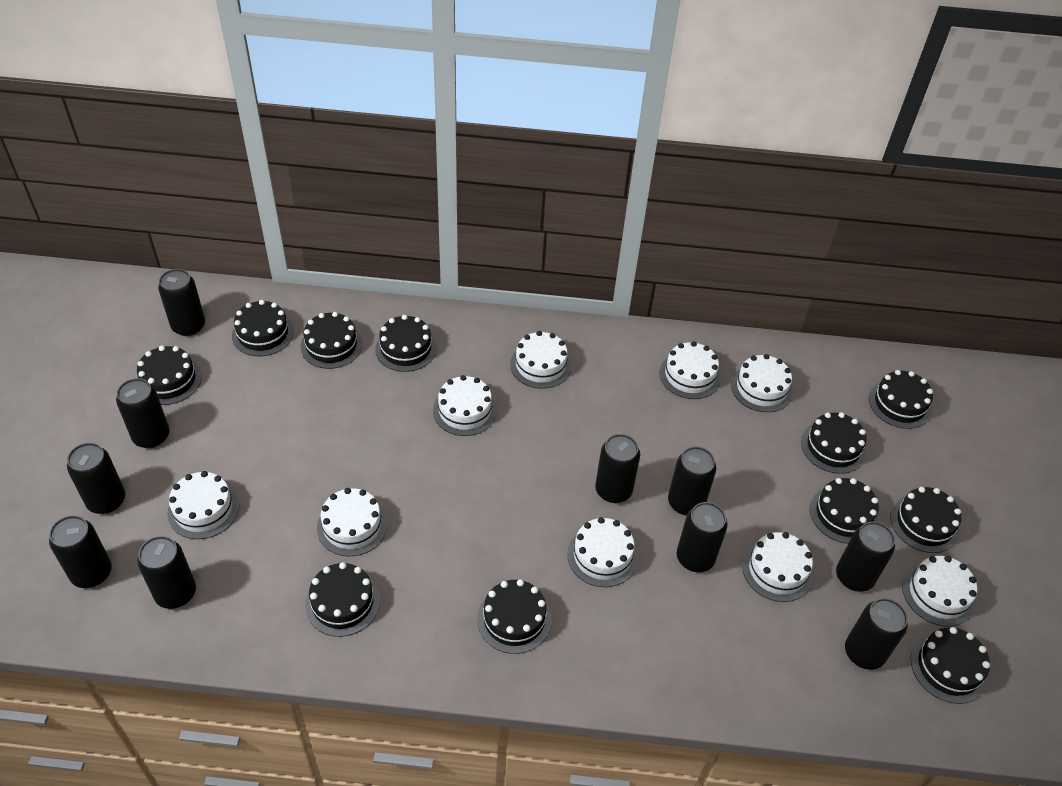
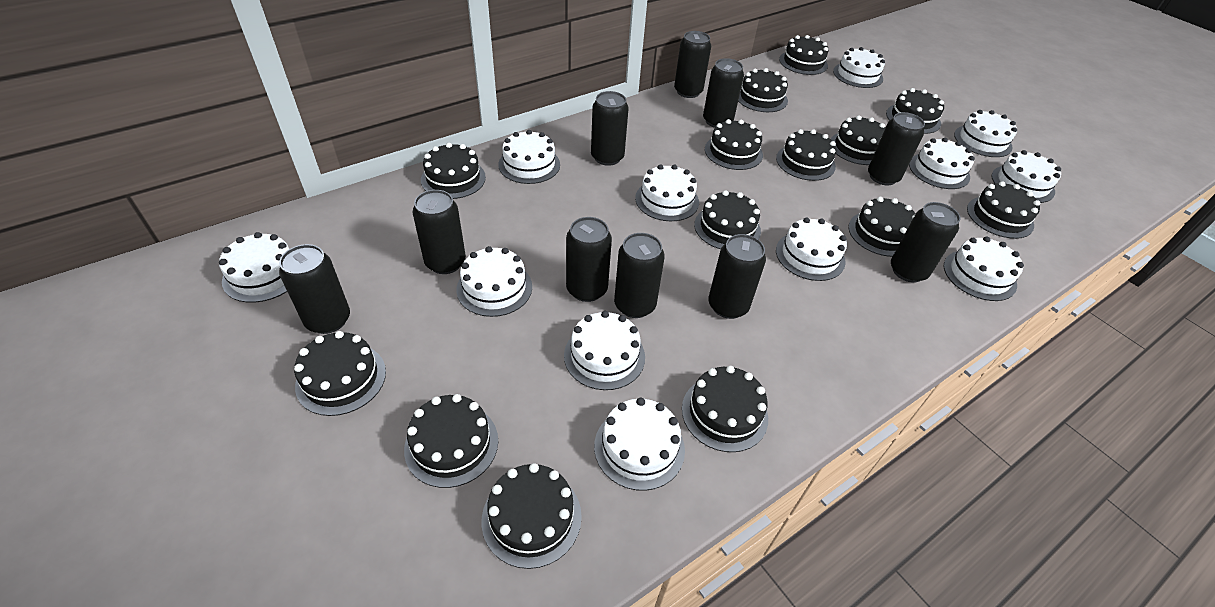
black cake: [137,346,202,405] [232,300,294,356] [301,312,362,369] [305,562,380,637] [375,315,437,372] [477,579,551,654] [801,412,867,474] [810,478,879,544] [869,370,933,429] [890,487,961,553] [911,627,990,704] = 11 -> [294,331,386,416] [404,394,498,488] [421,143,486,199] [482,463,582,569] [682,366,768,452] [694,190,761,249] [705,119,763,170] [738,68,788,112] [776,129,837,181] [779,35,829,75] [831,115,886,165] [848,197,916,257] [886,88,944,134] [967,181,1040,239] = 14
white cake: [167,471,239,539] [317,488,388,556] [433,375,497,436] [510,331,571,389] [567,517,638,587] [660,341,721,399] [731,354,793,412] [742,532,813,602] [902,556,977,627] = 9 -> [219,232,289,303] [456,246,532,317] [498,130,560,184] [564,311,645,390] [594,397,685,491] [635,164,699,221] [776,217,847,281] [833,47,885,88] [909,138,975,189] [944,236,1024,301] [954,110,1017,157] [991,150,1061,203] = 12

